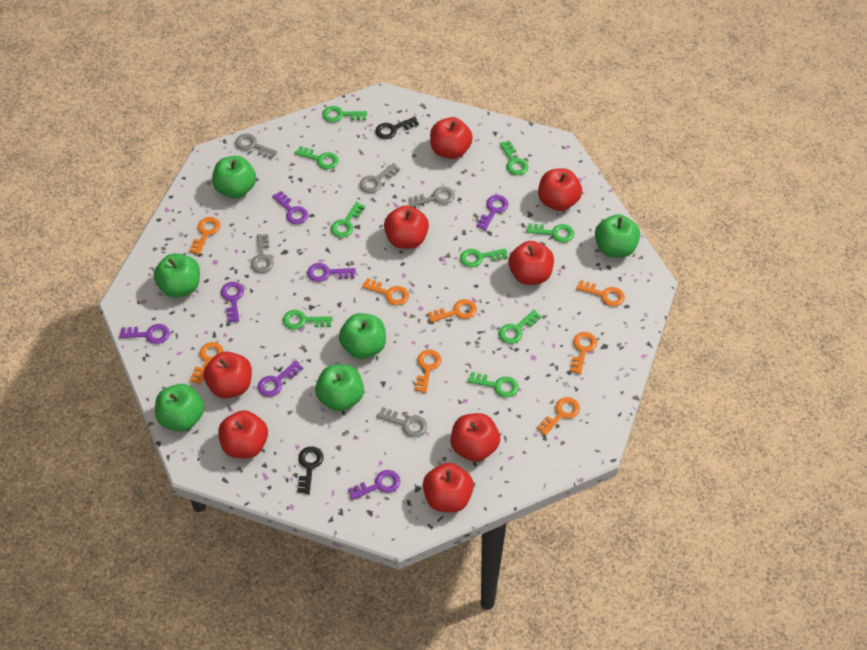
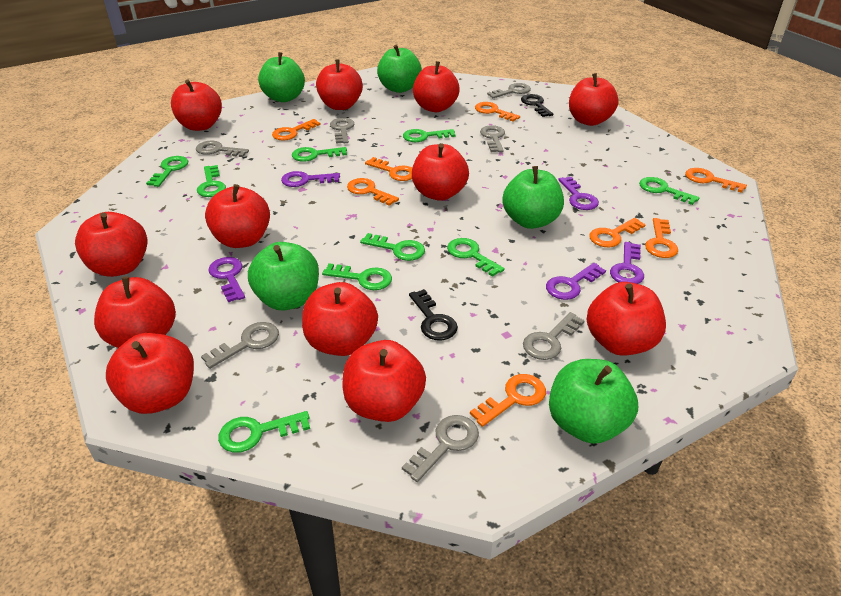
green apple: [154,253,200,298] [155,384,204,432] [212,156,256,198] [315,364,364,411] [339,313,386,359] [595,214,640,258] = 6 -> [248,242,319,310] [258,52,305,102] [377,44,422,93] [502,166,564,229] [549,359,638,444] = 5
grey key: [235,134,277,159] [251,234,274,273] [360,163,400,193] [377,407,427,437] [409,187,455,207] = 5 -> [196,140,249,157] [201,322,279,369] [330,118,354,144] [402,415,479,482] [480,125,505,152] [487,83,531,98] [523,312,585,360] = 7
purple key: [119,324,170,344] [221,282,244,322] [258,361,303,397] [272,191,308,224] [307,263,356,282] [348,470,400,500] [476,195,508,231] = 7 -> [208,257,245,302] [281,171,340,187] [546,263,606,300] [558,177,599,210] [610,242,644,284] = 5
red apple: [203,352,252,398] [218,410,268,458] [384,205,429,249] [423,463,474,512] [430,117,473,159] [451,413,500,462] [509,241,554,285] [538,168,582,211] = 8 -> [75,212,148,277] [94,277,176,348] [106,333,194,414] [171,80,222,131] [205,184,270,248] [302,282,378,356] [316,60,363,110] [343,340,426,422] [412,143,469,201] [413,61,460,112] [569,73,619,126] [587,282,666,356] = 12

